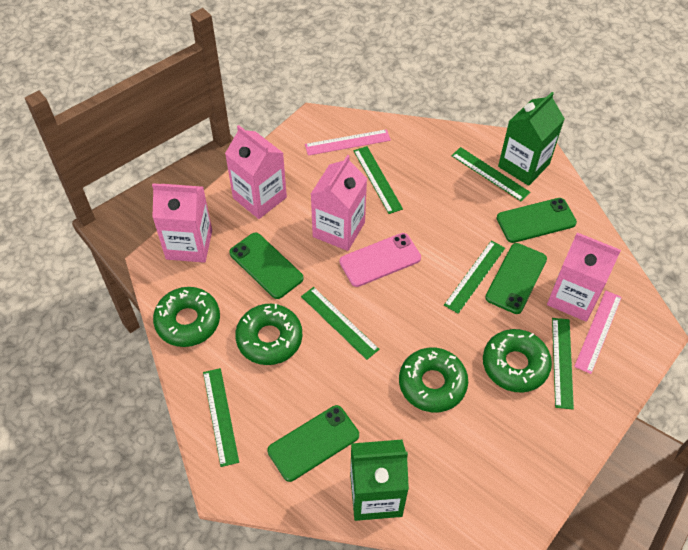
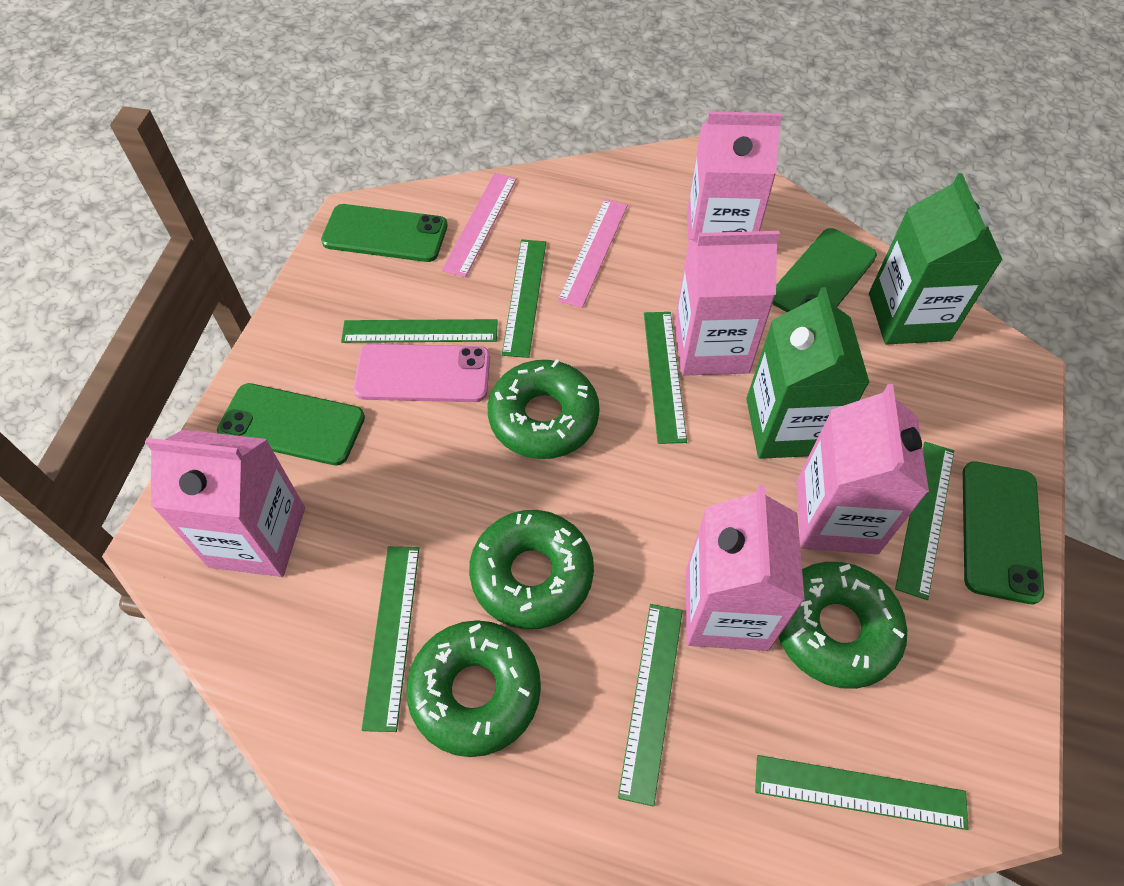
green ruler: [203,368,239,467] [301,287,379,360] [354,146,403,214] [444,240,505,314] [451,147,530,202] [552,318,574,409] = 6 -> [341,319,498,343] [362,546,419,732] [502,240,546,358] [618,604,683,806] [644,312,687,444] [755,755,969,830] [895,442,954,600] = 7
pink carton: [152,183,212,263] [225,125,287,219] [311,155,367,251] [547,233,621,322] = 4 -> [145,429,305,577] [674,231,780,376] [686,485,805,651] [687,111,782,243] [796,384,929,554] = 5

